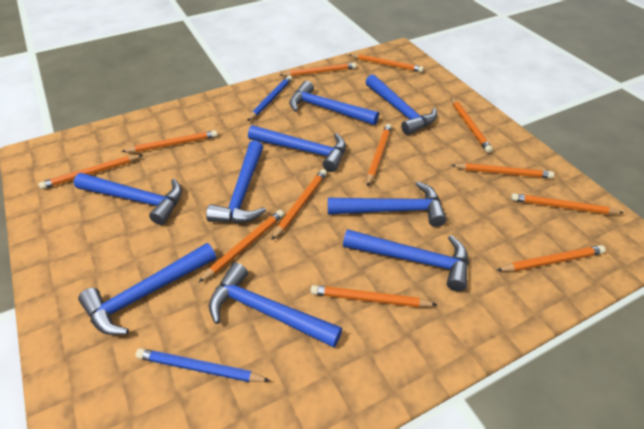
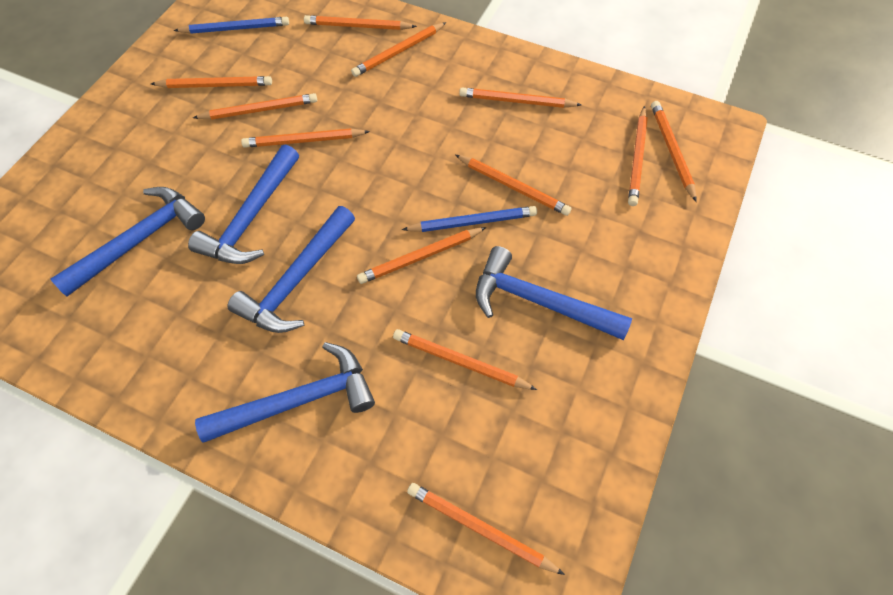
blue hammer: [74,173,182,225] [78,243,216,335] [206,141,266,223] [209,263,342,348] [248,125,346,172] [289,81,379,125] [328,181,447,227] [343,229,469,291] [366,74,437,135] = 9 -> [51,187,205,297] [188,144,299,264] [195,342,375,443] [227,206,355,333] [476,246,632,340] = 5

